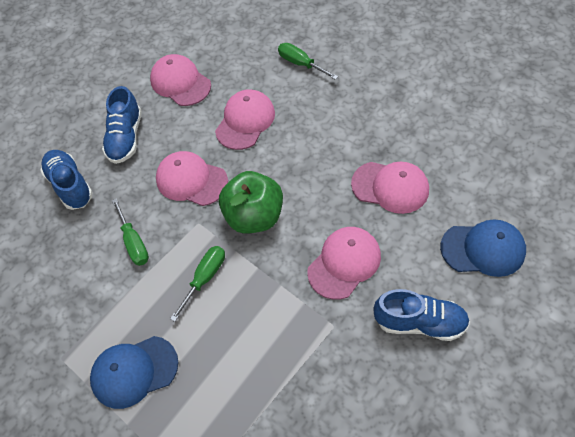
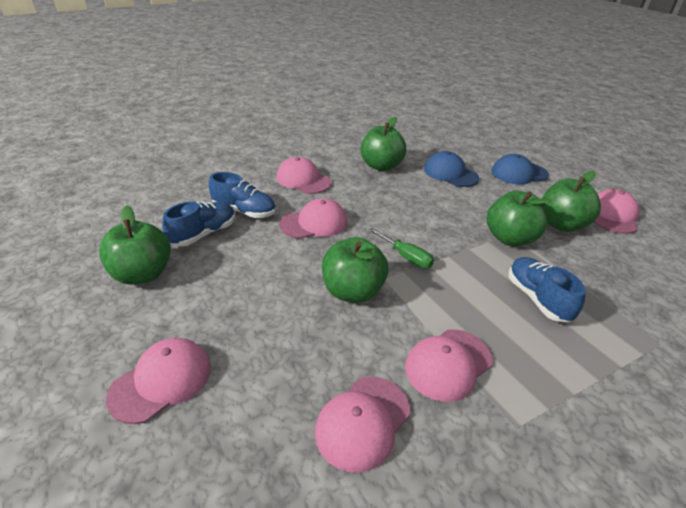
green apple: [219,171,283,234] = 1 -> [99,205,171,285] [322,237,389,303] [360,117,406,171] [487,191,552,246] [542,171,601,232] = 5
green screwdriver: [112,198,149,266] [170,246,225,322] [278,43,338,80] = 3 -> [369,228,434,268] = 1
pink cap: [150,54,211,106] [156,151,228,206] [215,89,275,150] [307,227,381,300] [351,162,429,214] = 5 -> [106,338,211,424] [276,157,331,194] [279,198,347,239] [315,377,410,473] [405,329,493,402] [594,189,639,234] = 6

